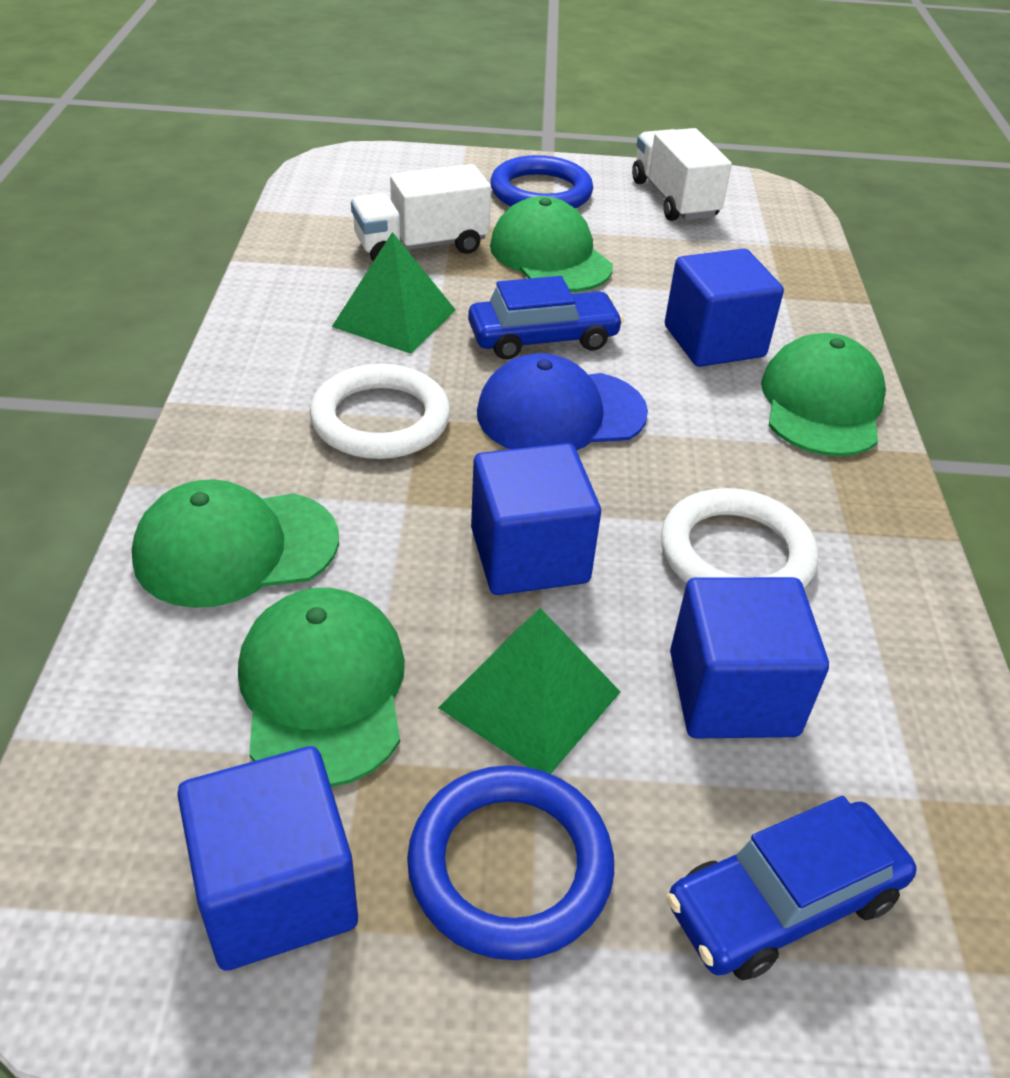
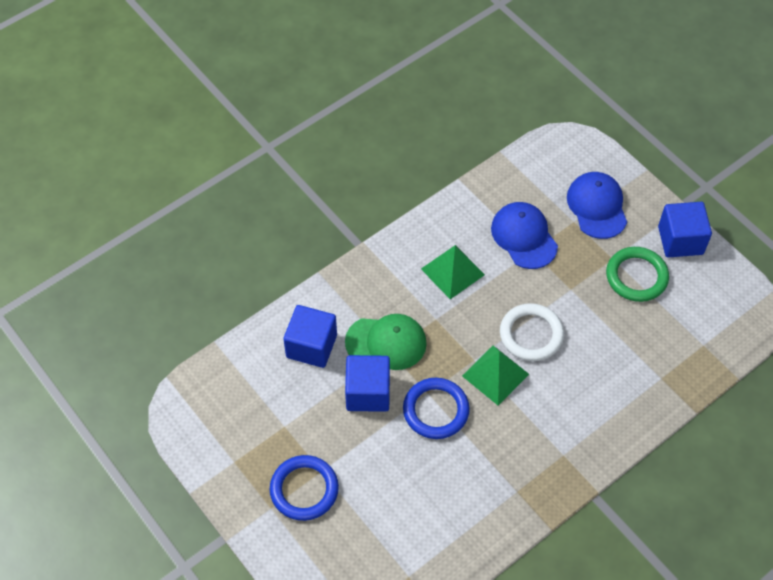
blue cap: [477,353,648,450] = 1 -> [491,202,558,269] [567,172,627,239] = 2
blue car: [468,276,624,359] [667,796,917,980] = 2 -> none = 0
blue cube: [177,746,358,971] [471,443,601,595] [665,248,784,367] [670,577,829,738] = 4 -> [283,305,337,368] [345,355,390,412] [658,202,712,258] = 3
green cap: [132,479,339,608] [238,588,405,787] [490,196,613,292] [761,333,886,456] = 4 -> [345,314,427,370] = 1
green ring: none = 0 -> [606,247,669,302] = 1
white ring: [310,364,450,459] [661,488,818,588] = 2 -> [500,303,564,361] = 1
white truck: [351,164,491,261] [632,128,732,221] = 2 -> none = 0

